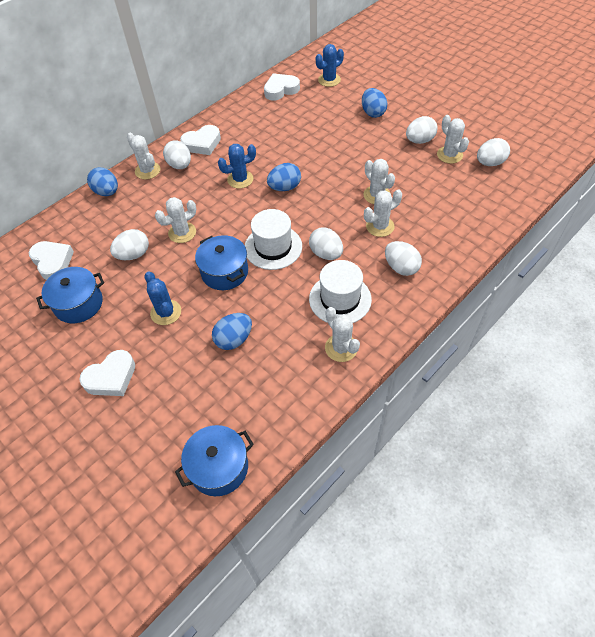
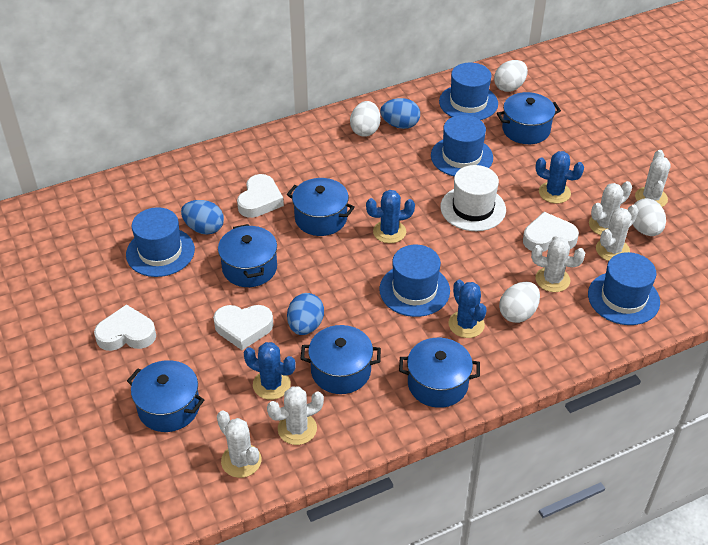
blue cactus: [145,272,181,325] [218,144,256,189] [316,44,344,87] = 3 -> [243,342,296,400] [366,190,415,243] [448,280,487,338] [535,151,584,203] = 4
blue egg: [87,167,118,196] [212,313,252,350] [267,163,301,191] [362,88,387,118] = 4 -> [181,200,224,235] [287,293,324,335] [380,98,420,129] = 3
blue hat: none = 0 -> [126,207,195,277] [379,245,450,317] [431,115,493,177] [439,63,498,120] [588,252,660,325] = 5
blue pot: [36,267,104,323] [175,425,254,496] [195,235,248,290] = 3 -> [127,360,204,432] [218,224,277,287] [287,178,355,236] [301,325,381,394] [399,338,480,408] [497,92,561,144] = 6
white egg: [110,229,149,260] [163,140,191,169] [309,227,343,260] [385,241,422,276] [406,116,438,144] [477,138,510,166] = 6 -> [350,101,380,137] [494,60,528,92] [499,282,540,323] [633,198,666,236] = 4
white hat: [245,209,302,270] [309,260,372,323] = 2 -> [440,165,506,231] = 1

